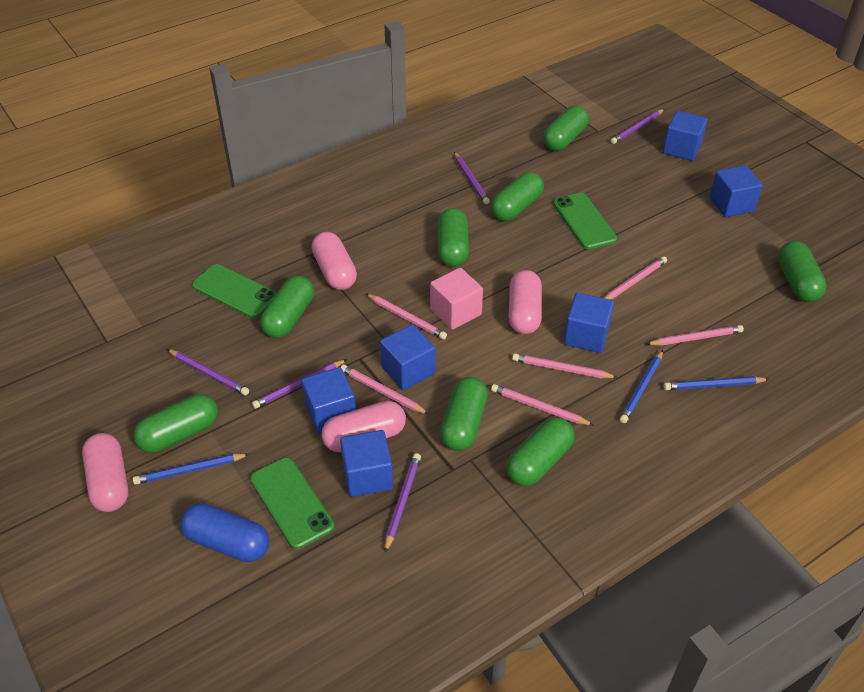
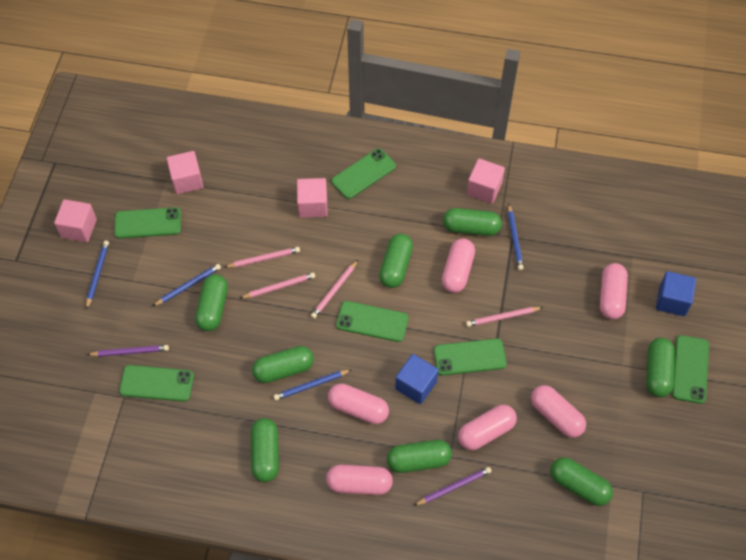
blue capsule: [180,503,269,562] = 1 -> none = 0
blue cube: [301,367,356,434] [340,430,393,497] [380,324,436,390] [564,293,614,353] [663,111,708,161] [709,165,763,217] = 6 -> [395,354,439,404] [656,271,696,316] = 2
blue pencil: [133,453,250,485] [620,350,663,423] [664,376,769,390] = 3 -> [86,241,109,310] [153,264,221,306] [274,370,351,400] [508,204,524,270] = 4
green phone: [192,264,277,318] [250,457,335,549] [553,193,617,249] = 3 -> [114,207,181,239] [119,365,194,402] [331,148,396,199] [336,301,408,342] [434,339,507,376] [672,335,709,404] = 6
pink capsule: [82,433,129,512] [312,232,357,290] [321,401,406,453] [509,270,542,334] = 4 -> [326,465,393,495] [328,383,389,424] [441,238,475,293] [458,405,517,450] [531,385,586,438] [600,263,628,319] = 6
pink cube: [430,268,483,330] = 1 -> [54,199,97,242] [167,151,203,194] [297,178,328,218] [467,159,505,204] = 4
pink pencil: [341,365,429,415] [366,294,447,339] [491,384,594,426] [512,354,618,378] [604,256,667,300] [646,325,744,346] = 6 -> [225,247,300,268] [240,273,315,298] [311,260,358,319] [466,307,543,327] = 4
purple pencil: [167,349,249,395] [252,359,347,409] [385,453,421,553] [454,152,490,204] [610,109,664,144] = 5 -> [87,345,169,357] [414,467,492,506] = 2

